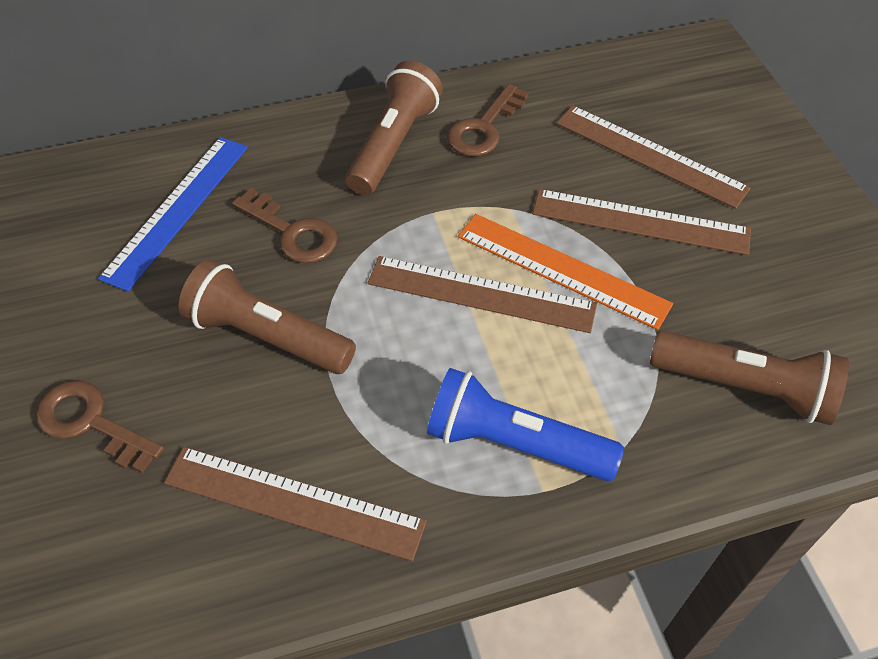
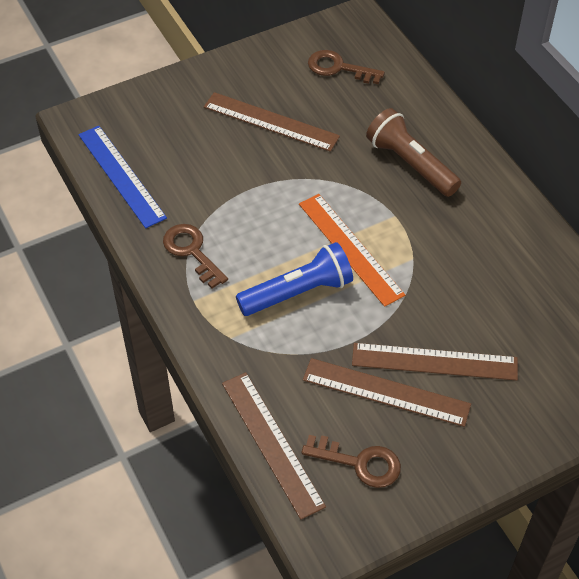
brown flashlight: [178,260,356,374] [346,61,443,195] [650,331,849,425] = 3 -> [366,108,461,197] = 1

